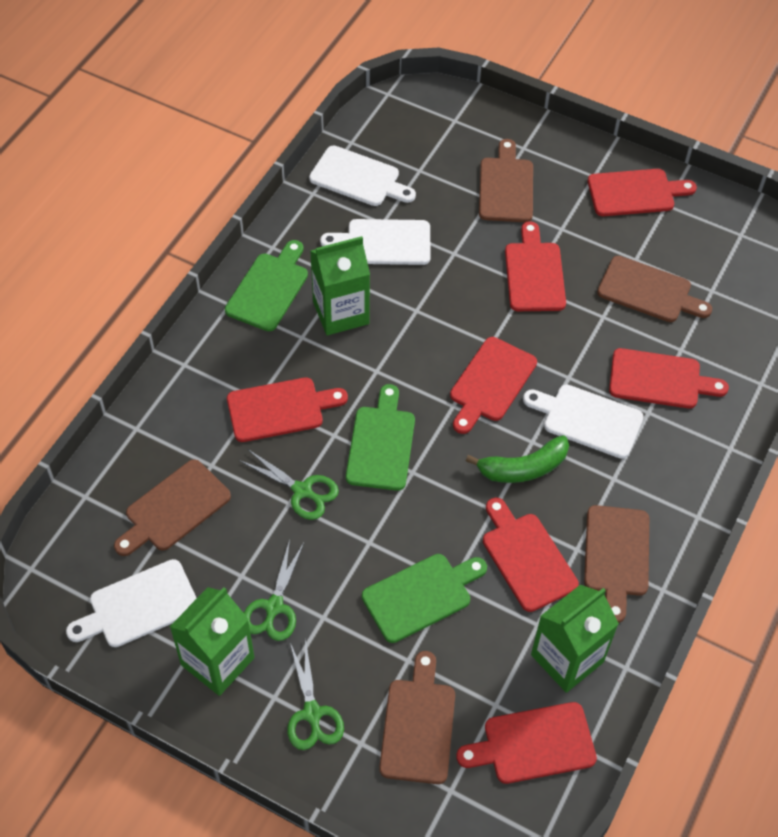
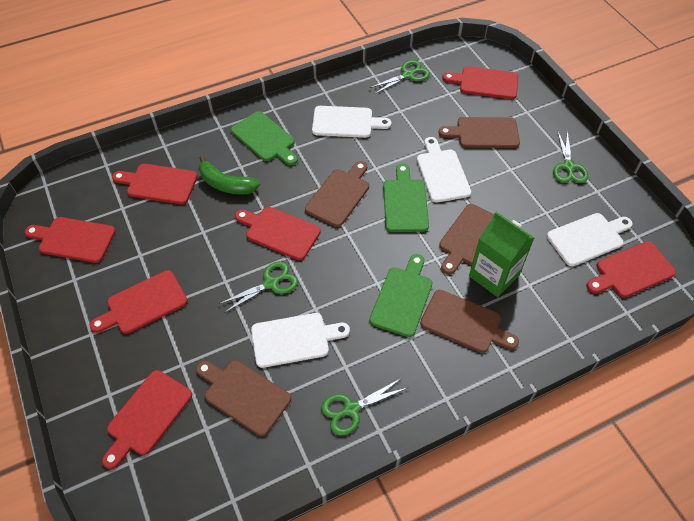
green carton: [170,587,255,696] [310,236,370,335] [531,585,619,693] = 3 -> [469,212,534,297] = 1
green scissors: [239,449,339,520] [244,539,304,641] [287,638,344,750] = 3 -> [219,261,298,313] [321,378,407,435] [370,60,430,94] [553,130,588,183] = 4

